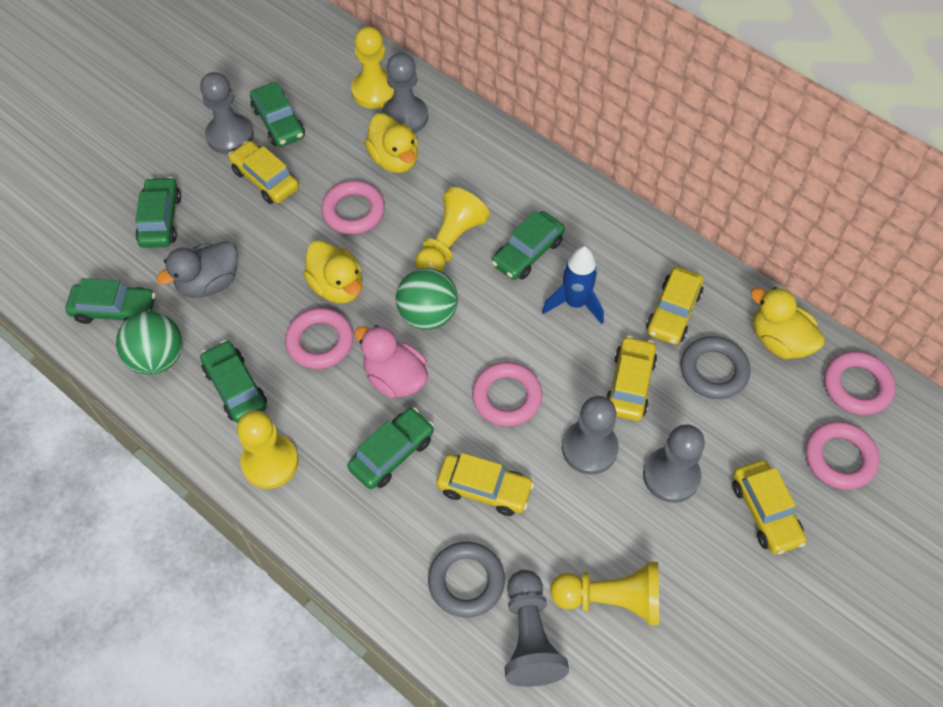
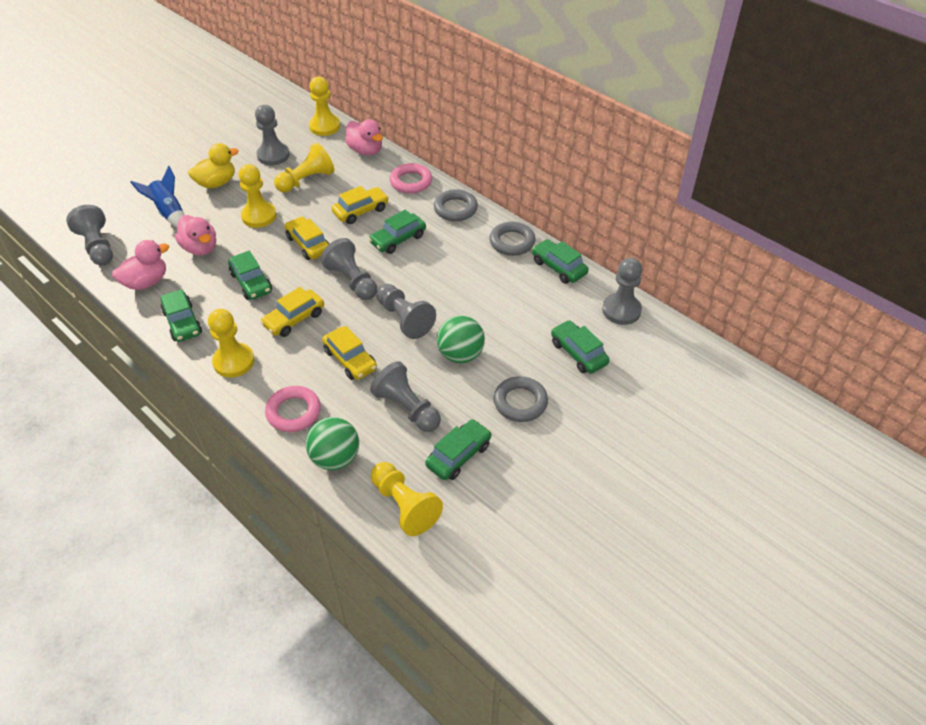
grey duck: [157,241,238,298] = 1 -> none = 0
grey pawn: [200,72,254,154] [382,53,428,133] [505,570,569,687] [562,396,619,475] [643,424,705,503] = 5 -> [66,205,113,266] [255,105,290,165] [320,238,377,300] [370,361,441,432] [376,284,436,339] [602,258,642,325] = 6
grey ring: [428,542,505,618] [681,336,750,399] = 2 -> [434,189,478,221] [490,222,535,256] [494,376,548,422] = 3
pink duck: [354,325,428,398] = 1 -> [112,240,169,290] [175,215,216,256] [345,119,383,156] = 3
pink ring: [285,308,354,369] [321,181,385,235] [472,362,542,427] [805,421,879,490] [824,351,896,415] = 5 -> [265,386,321,432] [390,163,432,194] = 2
yellow car: [228,141,299,204] [436,453,534,516] [606,336,657,421] [646,267,704,345] [732,460,806,554] = 5 -> [260,287,324,337] [285,216,329,260] [322,326,377,380] [331,186,389,224] = 4
yellow duck: [303,240,362,304] [364,113,418,173] [750,287,825,359] = 3 -> [188,143,239,188] = 1
yellow pawn: [237,410,298,489] [351,26,394,109] [415,187,490,272] [550,562,659,625] = 4 -> [208,309,255,377] [238,164,277,228] [274,143,334,193] [309,76,340,136] [371,462,443,536] = 5

